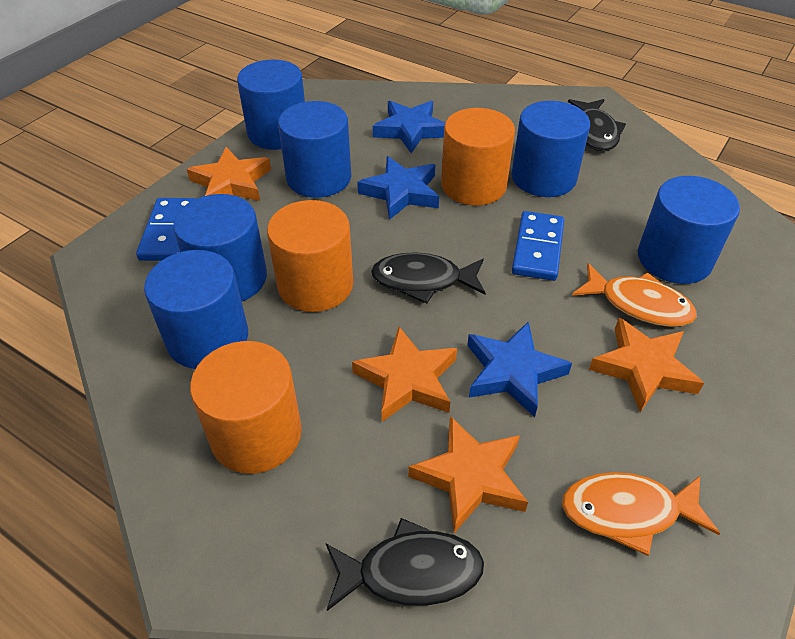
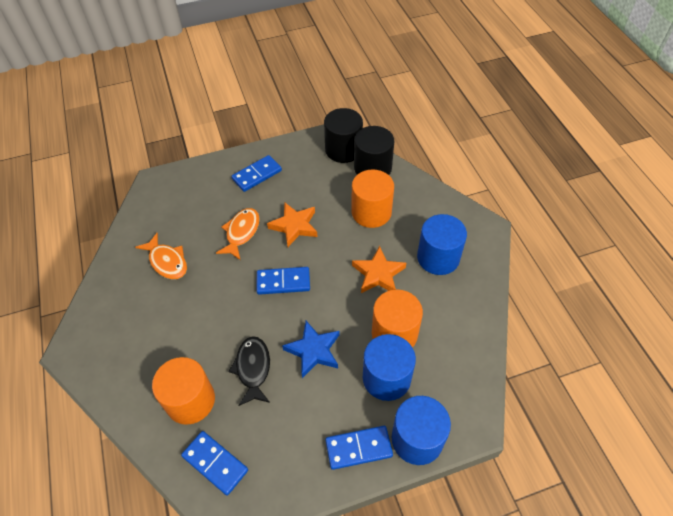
black cylinder: none = 0 -> [324,108,363,163] [354,126,394,175] = 2
black fish: [326,518,484,611] [371,253,486,304] [568,99,626,151] = 3 -> [228,336,270,406] = 1
blue cylinder: [144,250,248,369] [173,194,267,302] [237,59,305,150] [278,101,351,198] [512,101,590,197] [638,176,740,284] = 6 -> [363,334,416,401] [392,396,451,465] [417,214,467,275] = 3
blue domino: [136,198,196,261] [512,211,564,281] = 2 -> [181,431,248,496] [231,155,282,192] [257,267,310,295] [325,426,393,470] = 4
blue star: [357,156,439,220] [373,101,445,153] [467,321,572,417] = 3 -> [282,321,339,378] = 1
orange star: [187,147,271,201] [352,327,457,422] [408,416,528,533] [589,318,704,412] = 4 -> [267,202,318,247] [352,246,406,293] = 2

